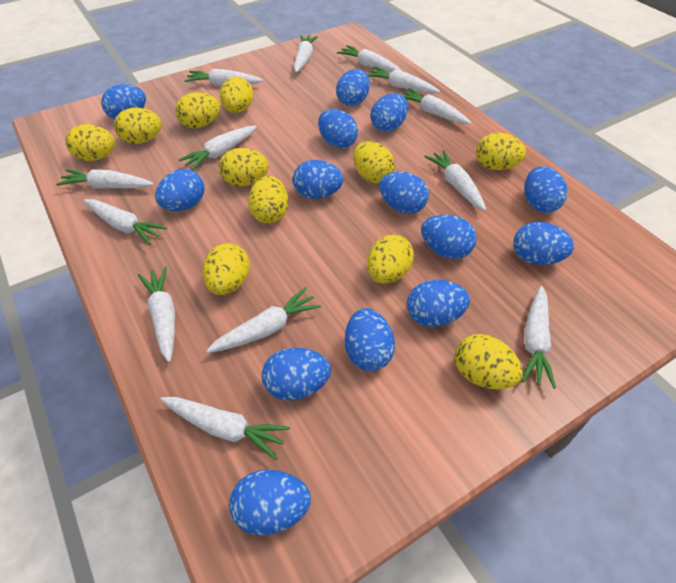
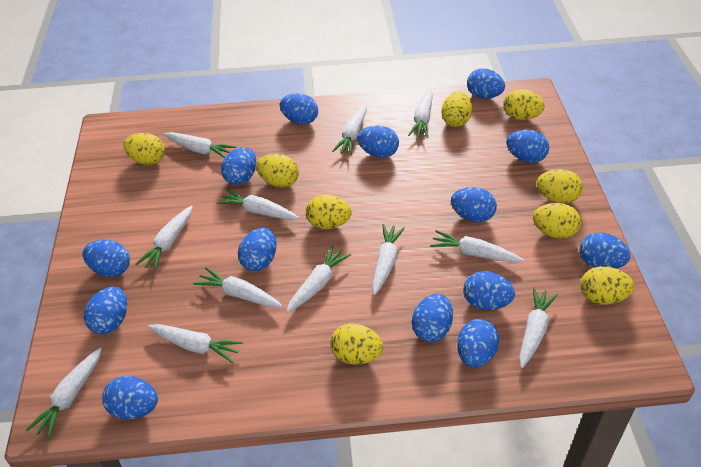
white carrot: [56,169,154,189] [84,199,167,245] [138,267,175,362] [160,397,290,460] [179,126,257,171] [184,69,263,86] [206,287,321,353] [294,35,318,73] [337,45,403,73] [367,67,440,94] [403,88,472,124] [424,150,486,211] [521,286,556,389] = 13 -> [26,348,102,439] [135,206,193,271] [147,324,243,363] [164,132,237,158] [193,267,283,307] [217,189,299,220] [286,245,351,313] [332,105,367,155] [372,224,405,295] [408,89,433,138] [430,230,524,263] [519,287,558,368] = 12
yellow egg: [66,124,115,161] [114,108,162,144] [175,92,220,128] [203,243,250,295] [219,148,269,186] [220,76,253,113] [248,176,288,224] [353,141,395,184] [367,234,414,284] [455,334,523,389] [476,132,526,170] = 11 -> [123,133,165,165] [256,154,299,188] [306,195,352,229] [330,323,384,365] [442,92,472,127] [503,89,545,120] [533,203,581,239] [537,169,583,203] [580,266,634,305] = 9

